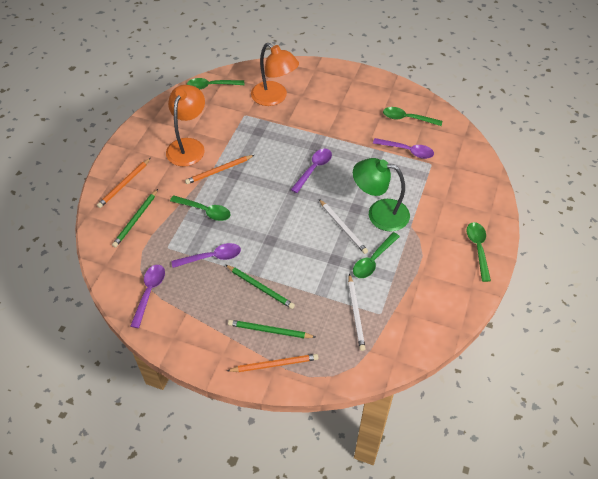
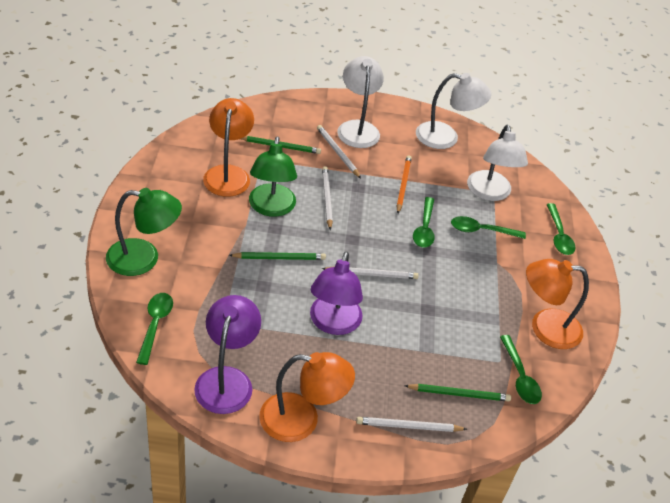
green lamp: [353,158,410,232] = 1 -> [106,188,182,276] [249,136,297,217] = 2
orange lamp: [166,85,205,167] [251,43,299,106] = 2 -> [203,98,254,197] [259,352,355,442] [526,259,589,349] = 3
orange pencil: [97,158,151,208] [185,155,254,184] [227,354,318,372] = 3 -> [397,155,412,213] = 1
purple lamp: none = 0 -> [194,295,261,414] [310,251,363,335] = 2
purple spoon: [130,265,165,328] [171,243,241,268] [291,149,332,193] [373,138,434,159] = 4 -> none = 0
white lamp: none = 0 -> [337,56,384,148] [416,73,491,149] [467,125,528,201] = 3
white pencil: [319,199,368,254] [348,274,366,351] = 2 -> [317,125,361,178] [322,166,333,230] [322,266,419,279] [356,417,467,432] = 4

